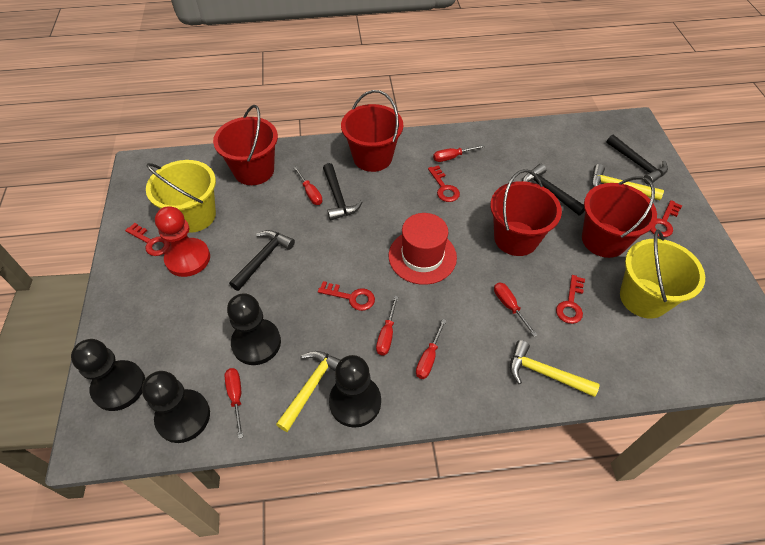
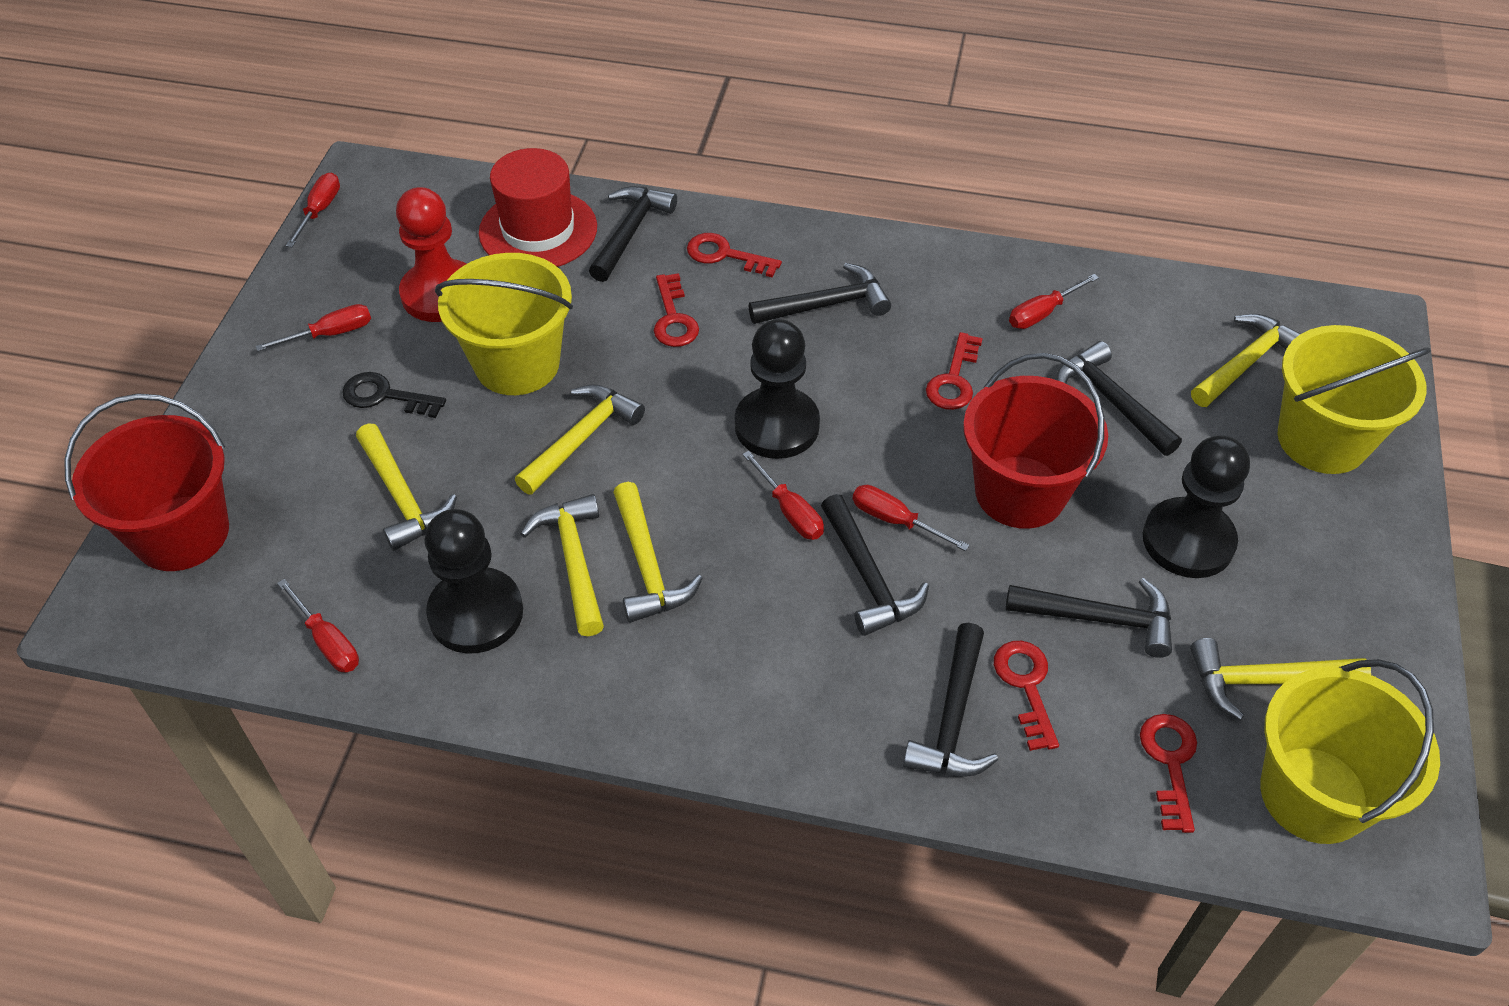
black hammer: [229,230,295,291] [323,163,362,220] [522,164,585,216] [606,135,668,185] = 4 -> [589,186,677,282] [749,263,891,324] [821,494,929,636] [903,623,998,776] [1006,578,1172,658] [1056,341,1182,456] = 6
black key: none = 0 -> [342,372,446,418] = 1
black pawn: [71,339,145,411] [142,371,210,443] [227,293,281,365] [329,355,381,428] = 4 -> [424,509,523,653] [735,319,820,459] [1143,435,1250,578] = 3
red bucket: [213,105,278,185] [341,90,403,172] [490,169,562,256] [582,176,657,258] = 4 -> [64,393,229,571] [963,353,1108,529] = 2
yellow bucket: [146,160,216,233] [620,229,705,319] = 2 -> [435,253,573,395] [1260,659,1440,844] [1278,325,1431,474] = 3
yellow hammer: [276,351,340,432] [510,340,600,397] [591,164,664,200] = 3 -> [356,423,457,551] [515,384,645,495] [520,494,604,636] [613,482,703,623] [1190,638,1371,720] [1191,314,1301,407] = 6

